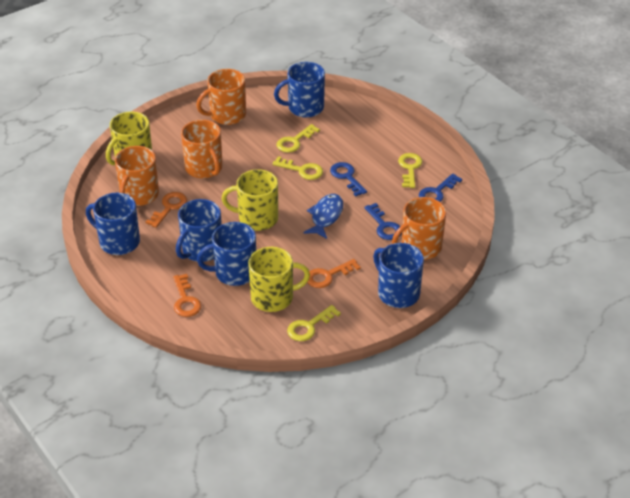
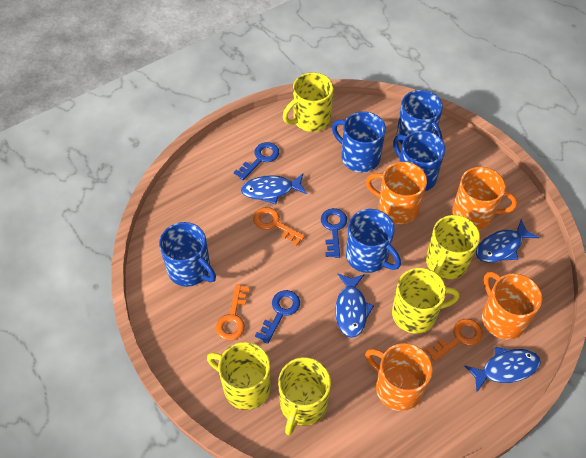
blue fish: [303,194,343,239] = 1 -> [241,174,307,204] [335,273,374,338] [465,347,541,392] [476,219,539,263] = 4
yellow key: [272,156,323,180] [277,124,320,153] [287,305,341,341] [398,153,422,188] = 4 -> none = 0
yellow mug: [106,111,152,165] [222,169,278,231] [248,247,310,312] = 3 -> [207,342,271,410] [278,357,331,436] [283,72,334,132] [392,268,459,334] [426,215,480,279] = 5

